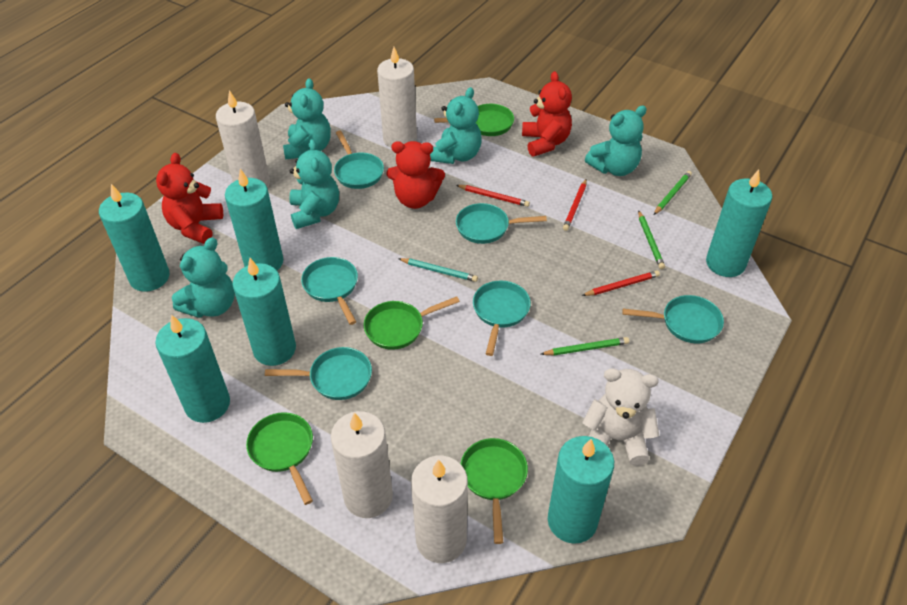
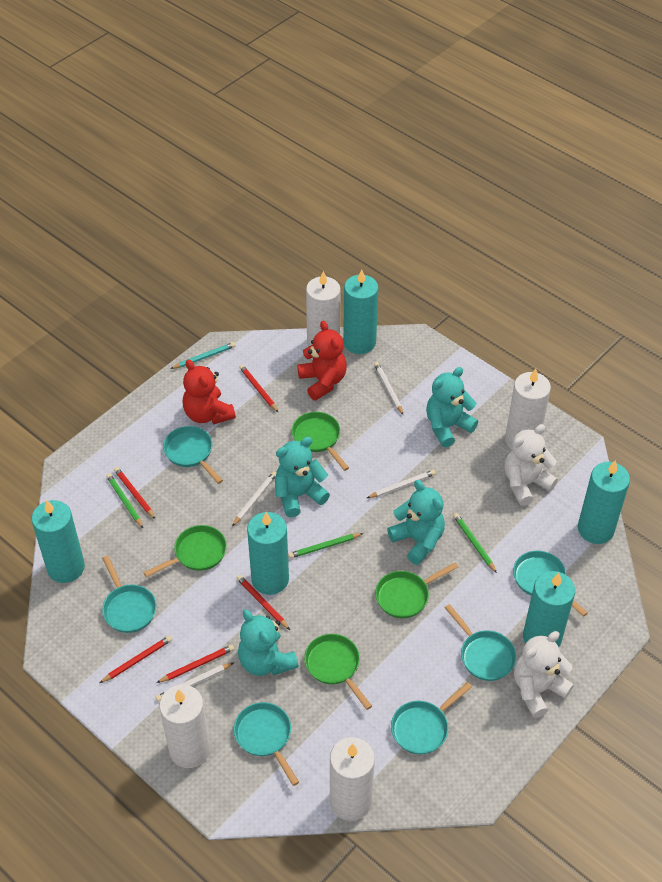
red pencil: [456,185,530,207] [563,179,587,231] [582,270,660,296] = 3 -> [100,636,172,683] [114,467,155,519] [156,645,234,683] [237,575,290,630] [239,365,278,412] = 5
red teddy bear: [156,153,223,244] [387,141,445,209] [522,71,572,157] = 3 -> [183,359,236,424] [297,321,347,401] = 2
turquoise candle: [99,184,170,292] [155,315,230,423] [225,169,283,271] [233,258,296,366] [548,436,614,544] [706,170,772,277] = 6 -> [31,500,85,583] [247,512,289,595] [343,270,378,354] [523,571,575,647] [578,460,630,544] = 5
turquoise teddy bear: [172,237,235,318] [283,78,331,159] [289,139,339,229] [430,87,482,164] [585,106,647,176] = 5 -> [238,609,299,676] [275,437,330,517] [387,480,445,565] [426,367,478,448] = 4
white pencil: none = 0 -> [156,663,233,702] [232,471,276,526] [367,470,436,498] [374,362,403,415] = 4
white teddy bear: [582,368,659,466] = 1 -> [504,424,558,506] [514,631,574,718] = 2

